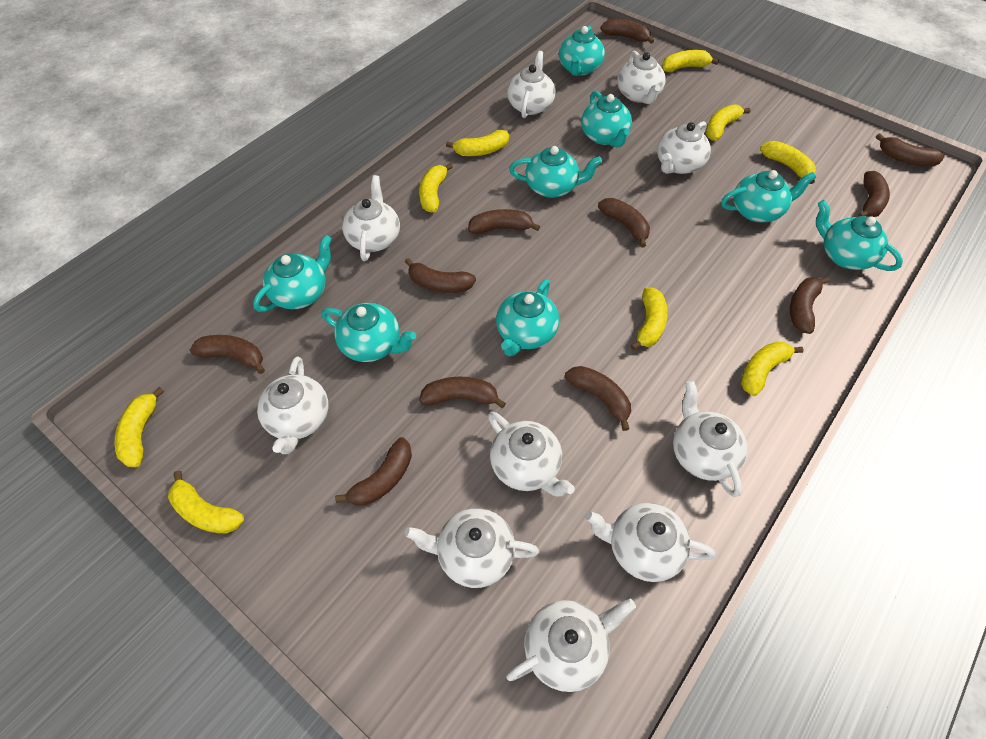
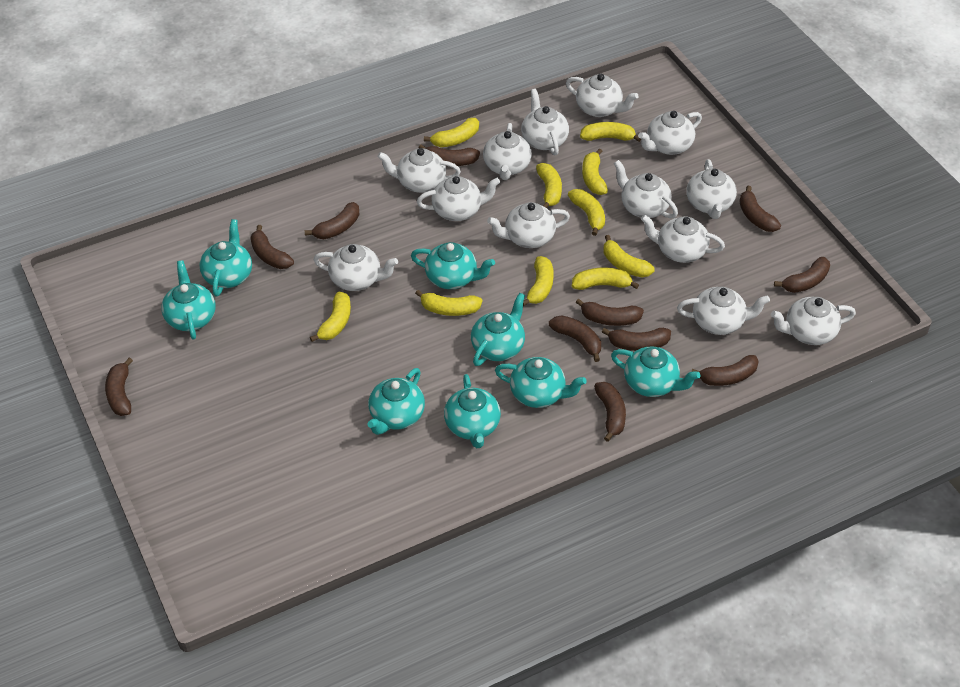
white teapot: [257,357,328,454] [342,175,400,261] [405,508,539,588] [488,412,575,497] [506,599,636,692] [507,51,555,118] [585,503,715,582] [617,51,666,104] [657,121,711,174] [673,381,748,497] = 10 -> [313,244,398,291] [378,148,461,193] [417,176,500,221] [483,123,532,180] [487,202,570,248] [521,89,569,156] [566,74,638,117] [614,160,678,219] [638,111,702,155] [641,215,725,263] [677,287,770,335] [687,159,737,219] [771,297,856,345] = 13
yellow banana: [115,387,164,467] [168,471,244,533] [419,163,453,213] [446,130,509,156] [630,287,668,350] [662,50,719,72] [706,104,751,141] [741,341,804,396] [760,141,816,184] = 9 -> [310,292,351,342] [415,290,482,316] [424,118,479,147] [523,256,554,306] [536,163,562,208] [568,189,605,236] [572,268,639,290] [580,122,641,142] [582,148,608,195] [604,235,655,277] = 10

